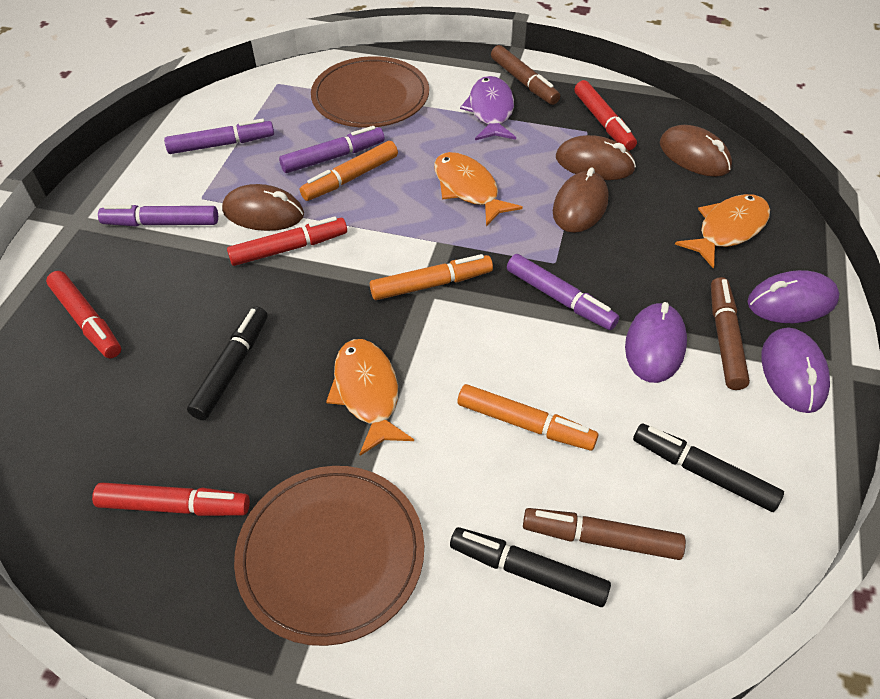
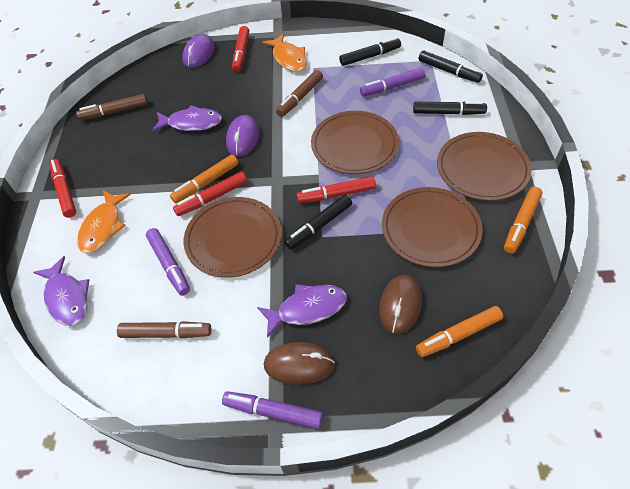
black marker: [187,307,267,420] [450,527,611,607] [633,423,784,512] = 3 -> [284,195,352,250] [339,37,401,66] [413,101,487,115] [419,51,483,83] = 4
brown mouse: [222,184,304,231] [553,168,609,233] [556,135,636,180] [660,125,732,177] = 4 -> [264,342,335,385] [379,275,422,334] = 2
brown plate: [234,466,424,646] [311,56,429,128] = 2 -> [184,197,282,277] [311,111,399,174] [382,187,482,267] [437,132,532,201] = 4
orange fish: [326,339,414,456] [434,152,523,226] [675,194,770,269] = 3 -> [77,190,131,253] [262,34,307,72] = 2
purple fish: [460,76,516,140] = 1 -> [33,256,89,326] [152,105,222,132] [257,284,347,338] = 3
purple marker: [98,205,218,227] [164,119,274,154] [279,126,385,173] [507,254,619,330] = 4 -> [146,228,190,296] [222,391,323,429] [360,68,425,97] = 3
purple mouse: [625,302,687,383] [747,270,840,323] [761,327,830,413] = 3 -> [182,34,215,68] [226,115,259,157] = 2

